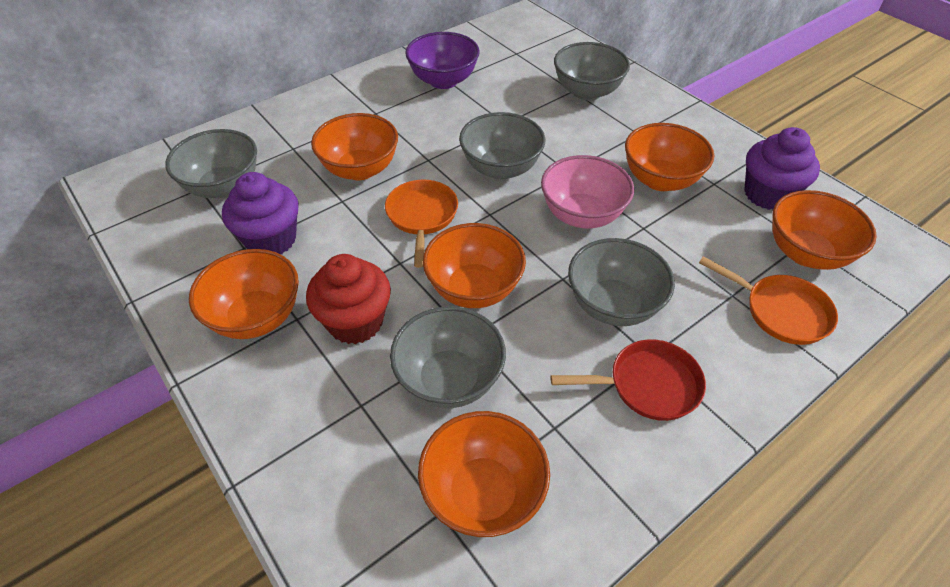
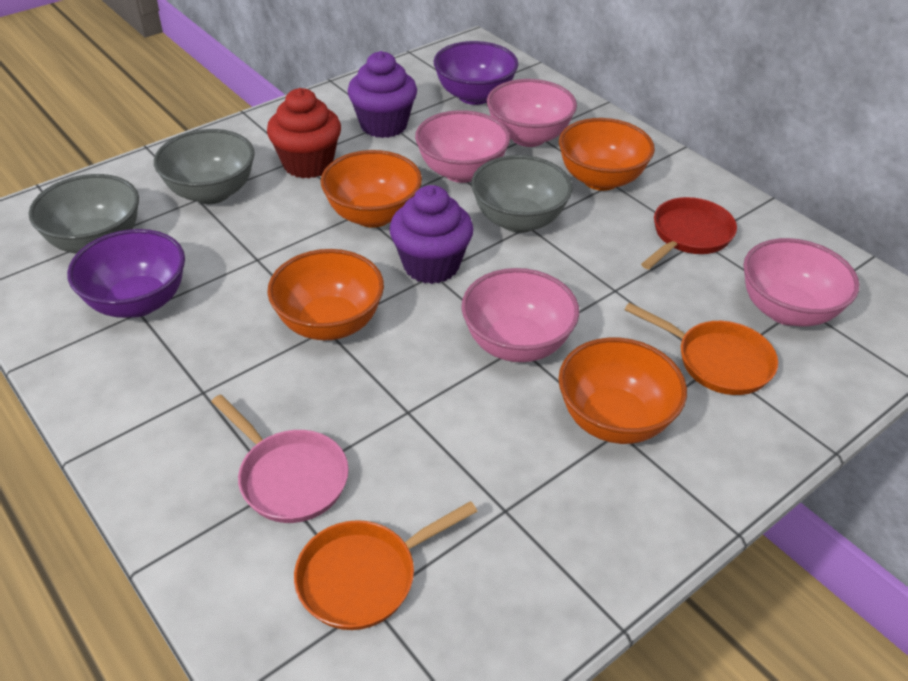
grey bowl: [165,129,257,198] [390,307,506,408] [459,112,545,179] [554,42,630,101] [568,238,675,326] = 5 -> [29,174,139,254] [154,129,255,204] [471,155,573,233] = 3
orange bowl: [189,249,299,339] [311,113,398,180] [418,411,550,537] [423,223,526,308] [625,123,714,191] [772,190,877,270] = 6 -> [267,249,384,340] [321,150,422,228] [558,338,687,444] [559,118,655,191] = 4
pink bowl: [541,155,634,228] = 1 -> [415,110,510,183] [461,268,579,362] [487,79,577,147] [743,238,860,327] = 4
pink pan: none = 0 -> [211,394,349,523] = 1
purple bowl: [405,32,480,89] = 1 -> [67,229,185,318] [434,41,518,105] = 2

